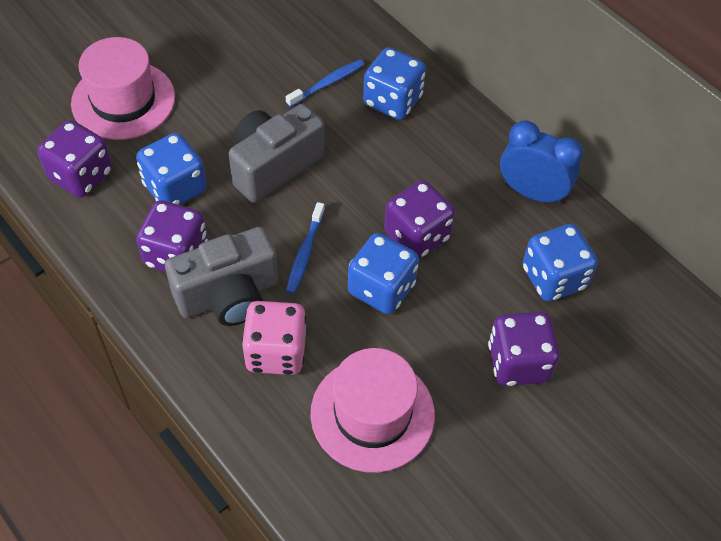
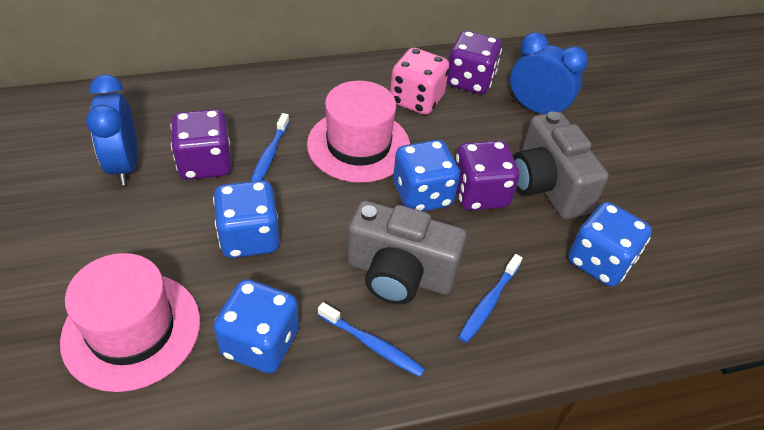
blue clock: [500,120,583,205] = 1 -> [86,74,137,185] [510,32,588,114] = 2
blue toothbrush: [286,59,365,107] [286,202,325,294] = 2 -> [251,113,290,181] [318,302,425,377] [458,254,522,343] = 3
purple dice: [37,120,112,198] [136,200,208,272] [384,180,455,259] [488,311,560,386] = 4 -> [170,109,232,180] [447,31,502,94] [455,140,519,211] = 3

